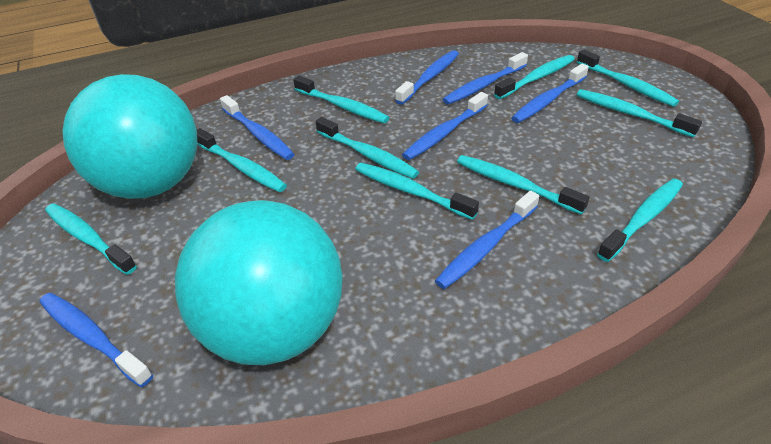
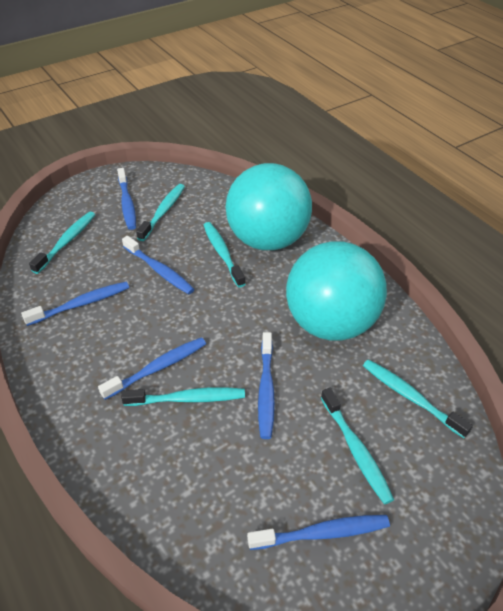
blue toothbrush: [39,293,153,387] [220,95,295,160] [395,50,459,105] [402,92,488,160] [435,191,539,289] [442,52,528,105] [511,64,589,123] = 7 -> [21,282,129,326] [98,337,206,400] [117,168,136,230] [122,236,194,294] [247,515,390,550] [258,332,275,439] = 6
turquoise toothbrush: [45,203,137,275] [197,128,287,192] [293,76,390,123] [316,117,419,179] [355,163,479,220] [457,155,590,215] [494,55,575,99] [577,49,679,107] [577,89,702,137] [597,179,683,262] = 10 -> [29,212,95,274] [121,387,245,406] [136,184,185,241] [203,222,245,287] [321,388,394,504] [363,359,473,438] = 6

